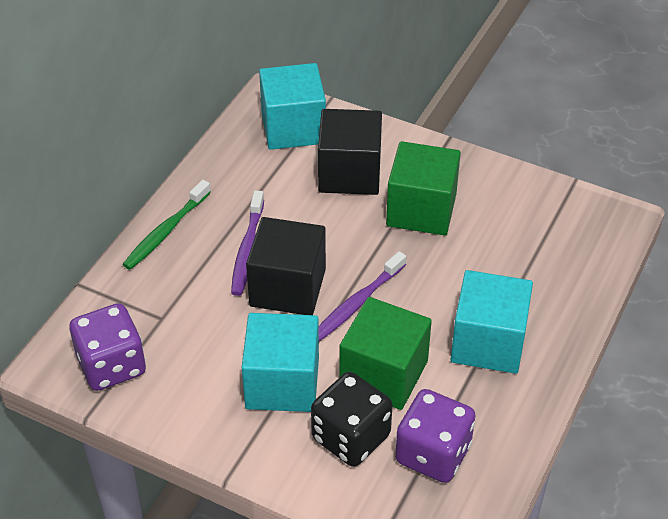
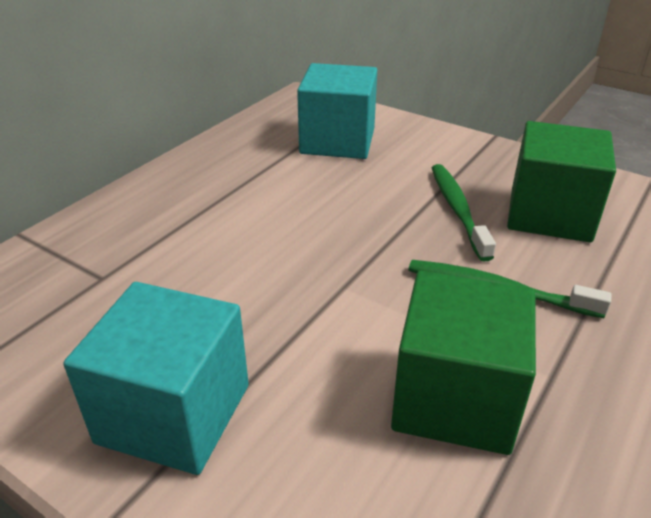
black cube: [246,217,326,315] [318,109,382,195] = 2 -> none = 0
black dice: [311,372,392,467] = 1 -> none = 0
green toothbrush: [123,180,211,270] = 1 -> [408,260,612,318] [432,164,496,261] = 2
purple dice: [69,303,146,391] [395,389,475,483] = 2 -> none = 0
purple toothbrush: [231,190,264,296] [318,251,406,341] = 2 -> none = 0
turquoise cube: [242,313,319,412] [259,63,326,150] [451,270,533,374] = 3 -> [63,282,249,475] [297,63,377,159] = 2

